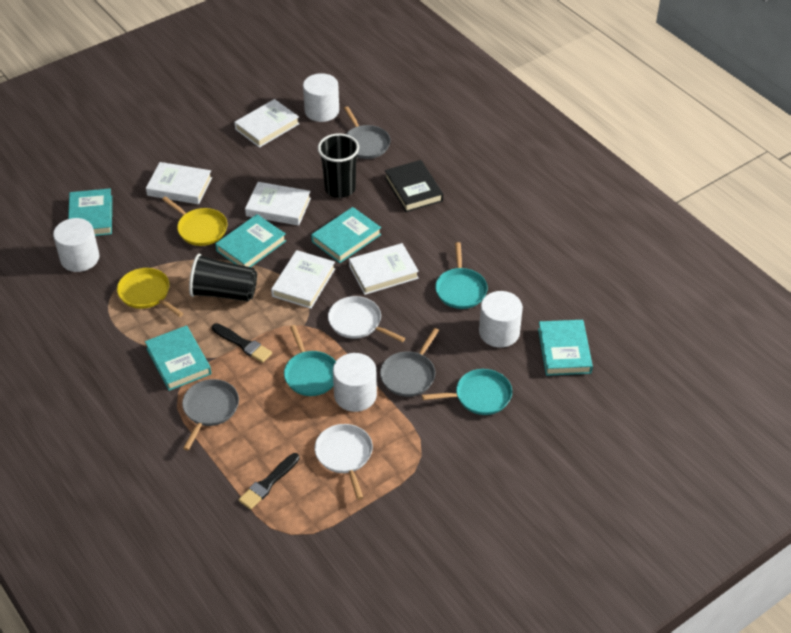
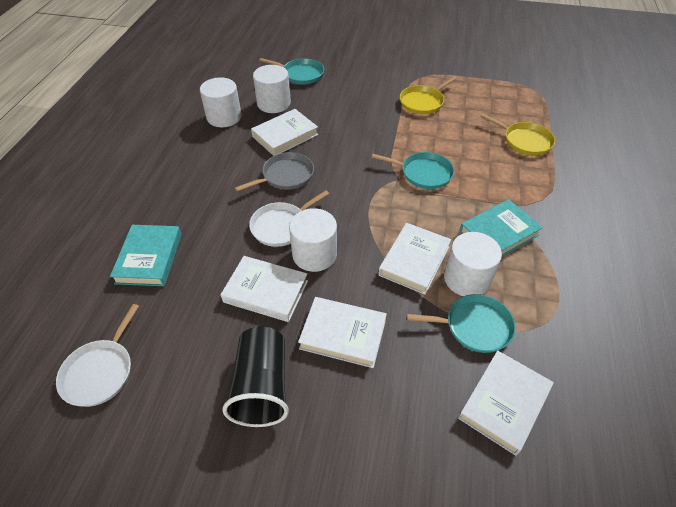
black book: [385,160,443,212] = 1 -> none = 0
black brush: [212,323,272,363] [238,453,300,510] = 2 -> none = 0
black cup: [189,253,257,302] [318,133,359,198] = 2 -> [222,326,289,427] = 1
grey pan: [182,379,239,450] [344,106,390,159] [380,328,439,397] = 3 -> [235,152,314,192] = 1
turquoise book: [68,188,112,236] [145,325,211,391] [215,214,286,267] [311,207,381,263] [538,320,593,376] = 5 -> [110,225,182,286] [459,199,543,256] = 2

